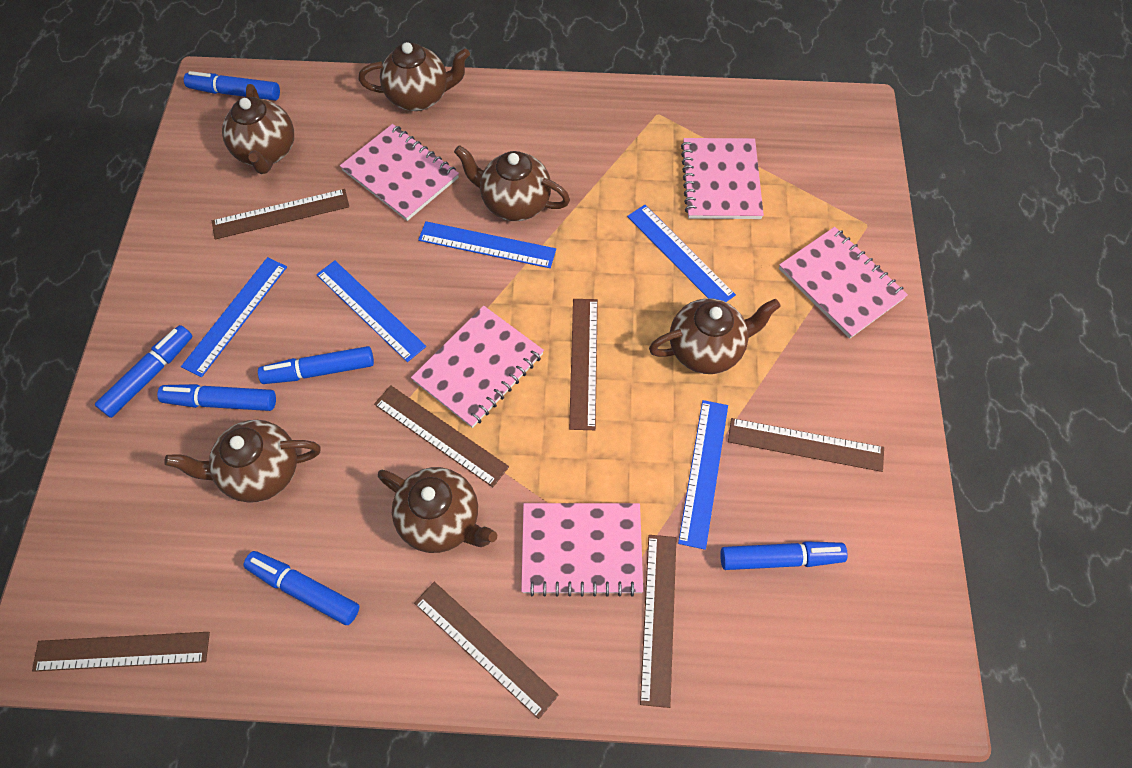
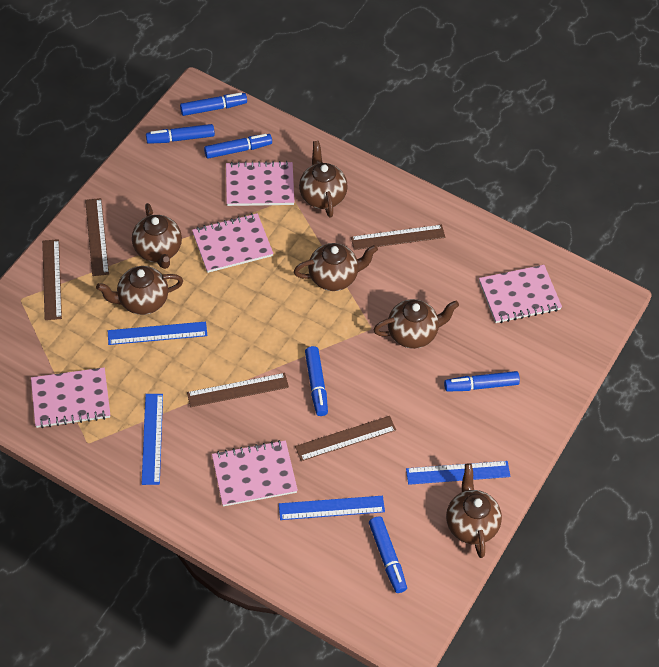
blue ruler: [181,257,287,377] [316,260,426,362] [418,221,556,268] [627,205,736,302] [678,400,728,550] = 5 -> [108,322,207,345] [142,394,163,485] [279,496,385,520] [406,461,510,485] = 4
brown ruler: [32,632,210,672] [212,189,349,239] [374,385,509,487] [414,582,558,719] [569,299,598,430] [640,535,676,708] [728,418,884,472] = 7 -> [42,239,62,320] [85,198,109,276] [187,373,289,407] [295,416,396,461] [351,225,445,250] = 5

